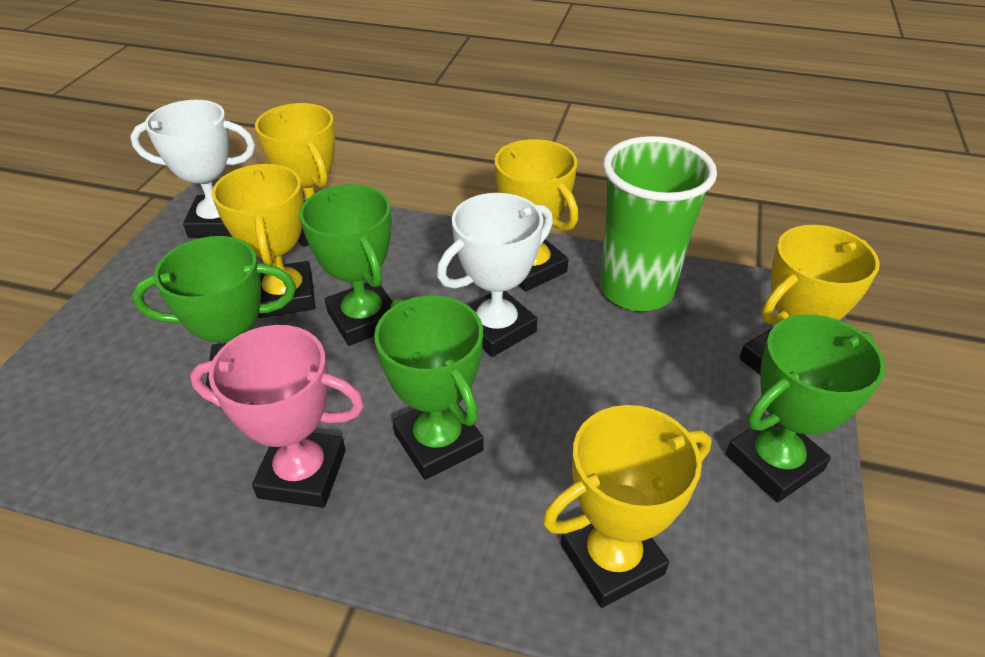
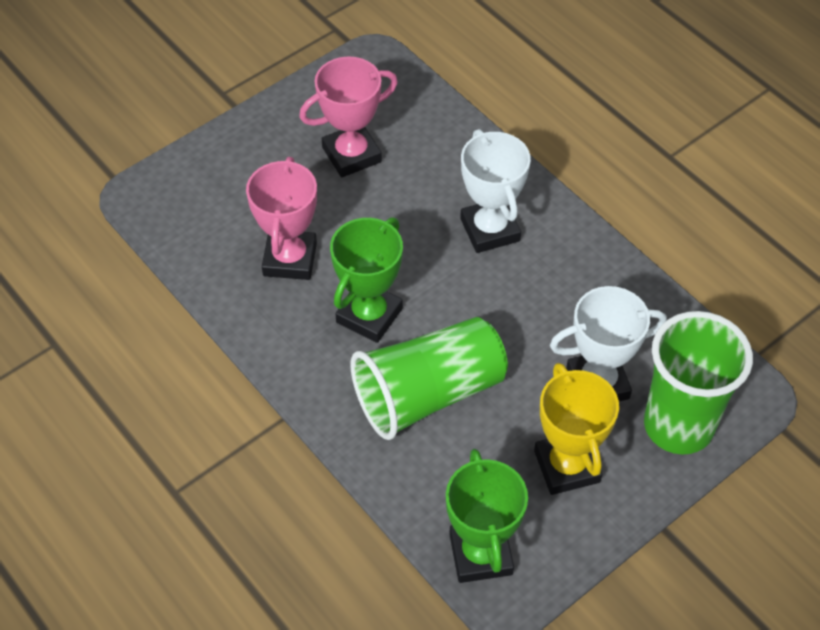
green cup: [600,136,717,311] = 1 -> [350,317,508,440] [644,311,753,454] = 2
green trophy: [132,236,296,390] [300,184,392,346] [374,296,484,480] [726,314,885,502] = 4 -> [330,217,403,343] [446,449,528,583] = 2
pink trophy: [190,325,364,508] = 1 -> [246,157,317,280] [299,57,398,177] = 2
yellow trophy: [212,164,315,318] [255,103,335,247] [495,139,578,291] [543,405,711,608] [739,225,880,375] = 5 -> [534,363,619,495] = 1

